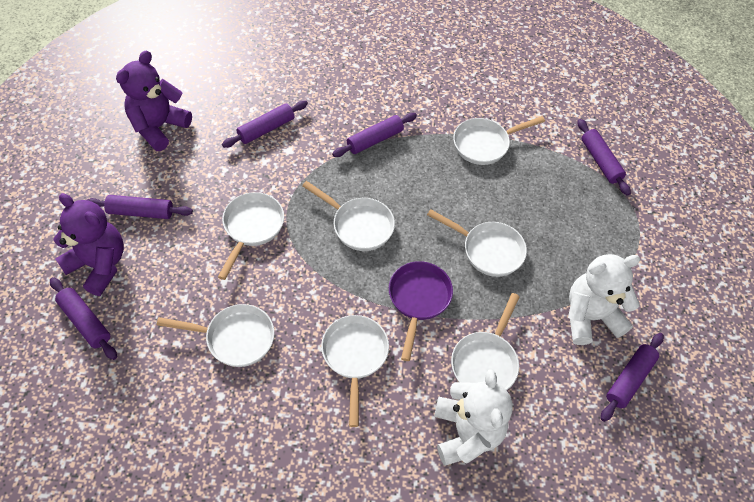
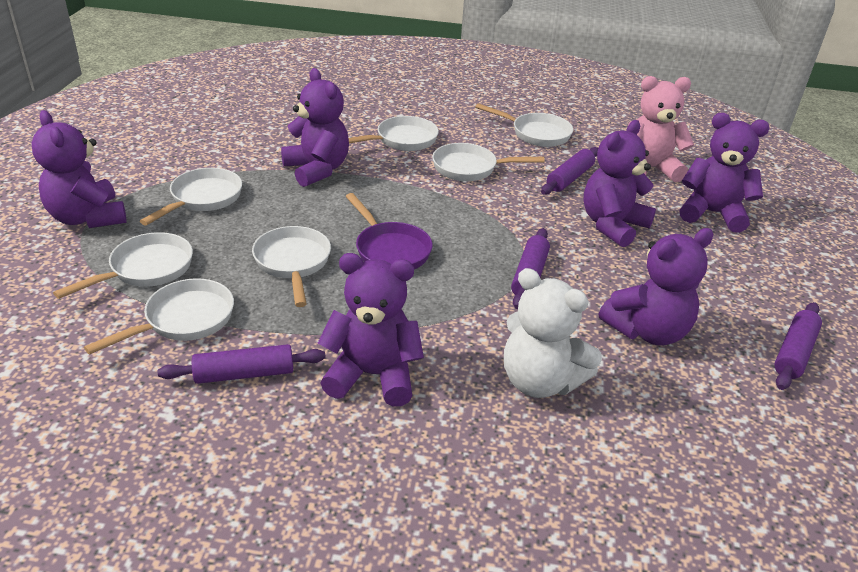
pink teddy bear: none = 0 -> [628,76,694,182] = 1
purple rolling pin: [50,277,117,360] [87,195,193,219] [222,100,308,148] [332,113,417,157] [578,119,631,196] [601,333,664,422] = 6 -> [157,344,326,384] [511,228,550,309] [541,147,598,195] [774,302,822,390] = 4
purple teddy bear: [53,193,124,296] [116,50,192,151] = 2 -> [32,110,127,228] [281,68,349,187] [317,253,424,407] [583,120,656,247] [599,228,714,345] [679,113,770,233] = 6
white teddy bear: [434,369,513,466] [568,254,640,345] = 2 -> [504,268,602,398] = 1

